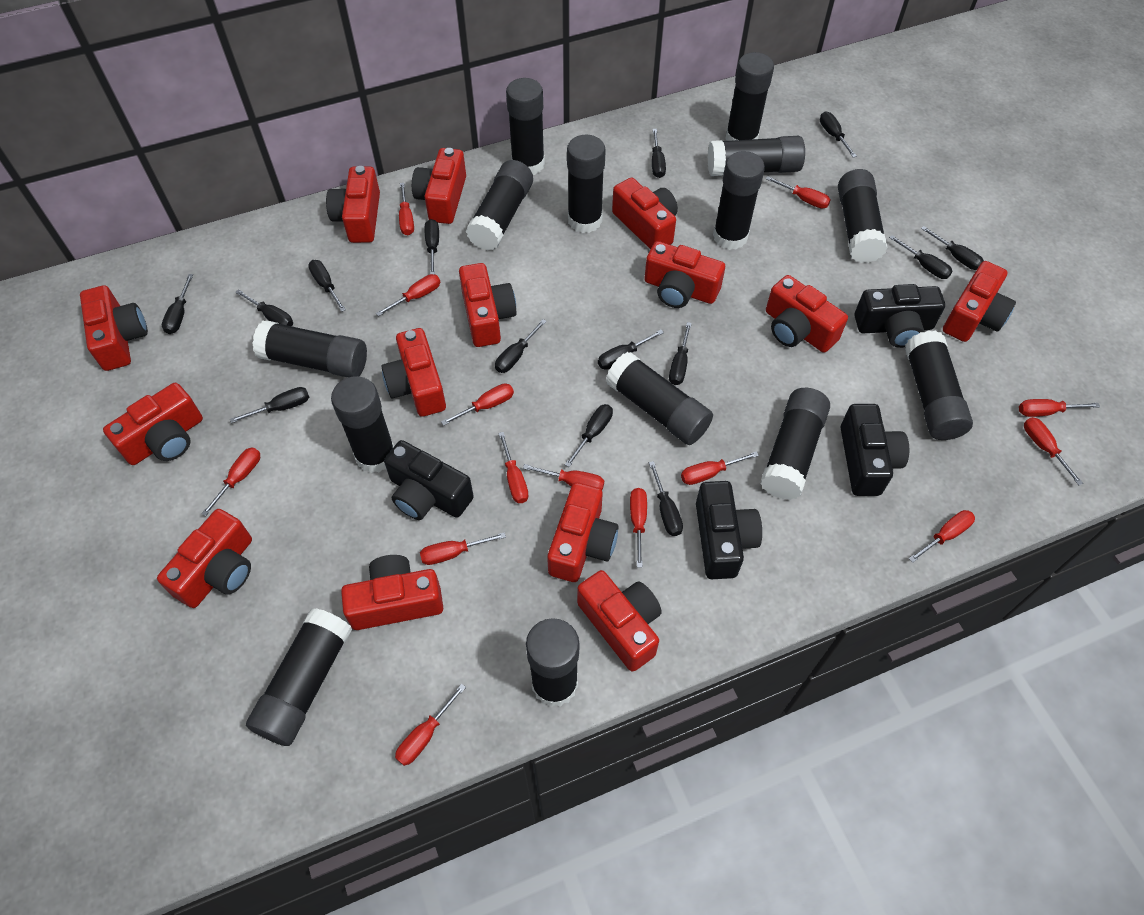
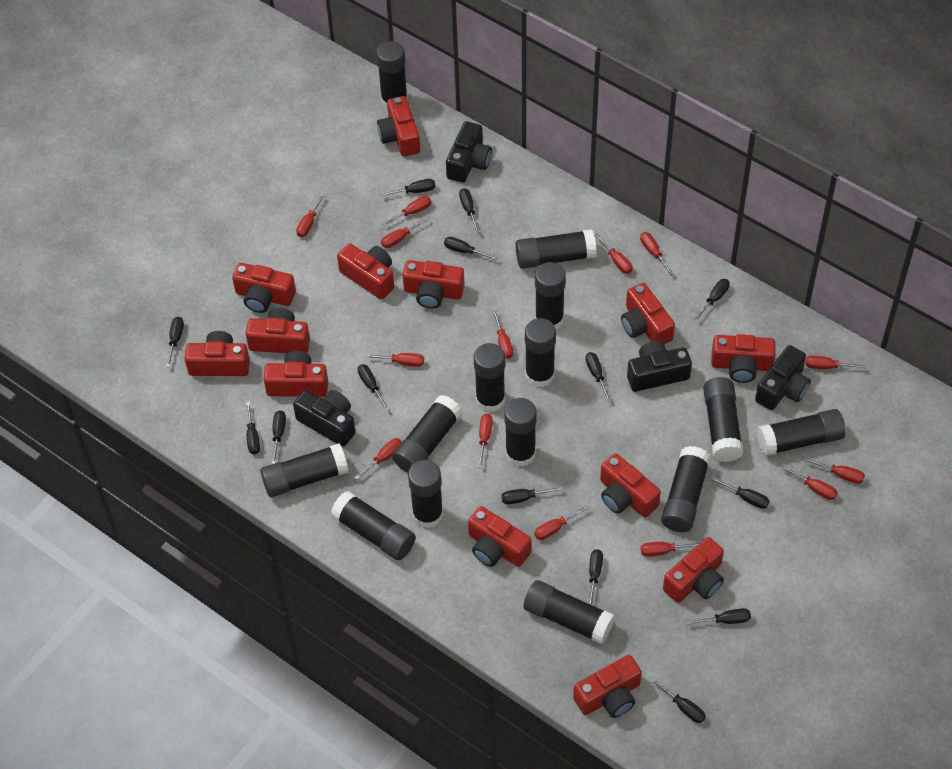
red camera: [80,285,148,371] [103,383,203,465] [157,509,252,608] [326,166,380,243] [341,555,443,630] [381,328,446,417] [412,148,466,224] [459,263,516,347] [547,482,619,582] [577,570,662,672] [612,178,678,249] [644,241,725,308] [766,275,848,353] [943,261,1016,342] = 14 -> [185,331,250,376] [232,263,296,313] [246,308,310,353] [264,351,328,397] [337,243,394,299] [377,96,420,157] [402,260,465,309] [468,506,531,567] [573,655,642,718] [600,453,661,517] [621,283,675,344] [663,537,724,603] [711,334,775,383] = 13

